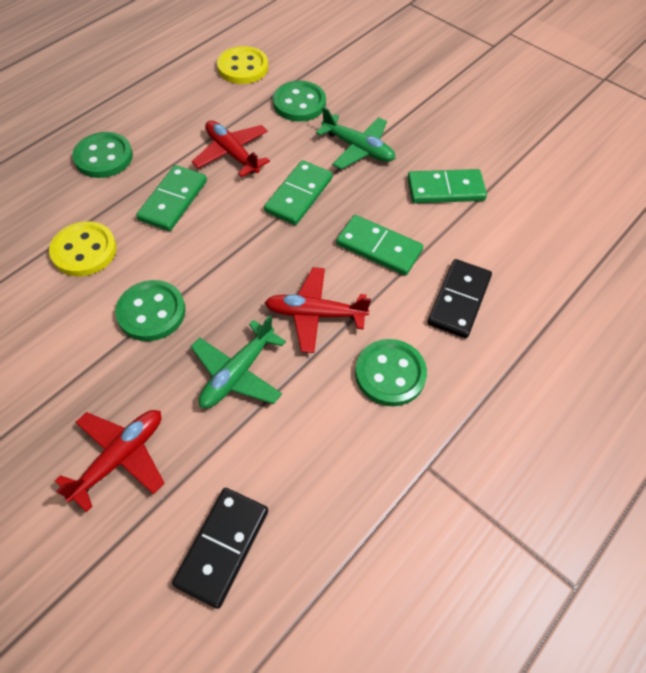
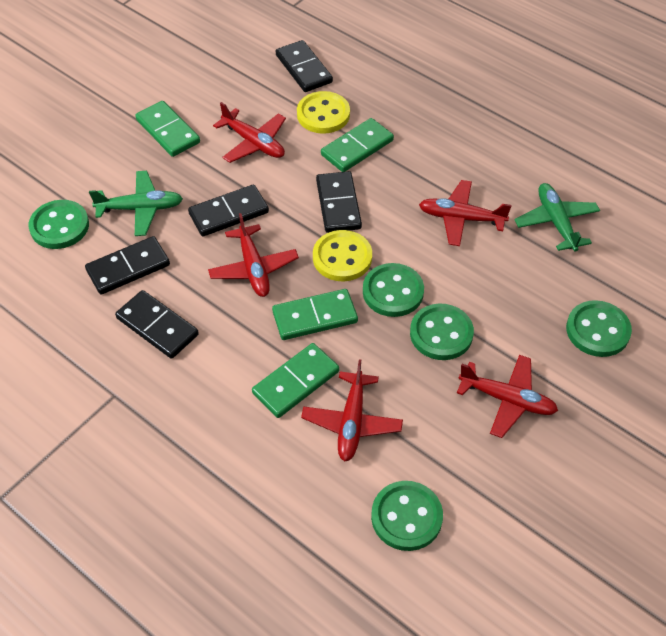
black domino: [172,488,268,609] [427,259,492,339] = 2 -> [85,236,170,295] [115,290,199,359] [188,184,269,236] [276,40,333,92] [316,171,362,233] = 5
green button: [72,132,133,178] [115,280,186,341] [273,81,326,122] [355,339,427,406] = 4 -> [29,200,89,249] [363,263,424,317] [371,481,443,551] [410,304,474,360] [566,300,632,357] = 5
red plane: [55,410,164,512] [192,120,270,177] [265,267,371,353] = 3 -> [208,213,299,297] [213,102,286,163] [301,359,403,461] [419,180,512,246] [457,355,558,438] = 5

